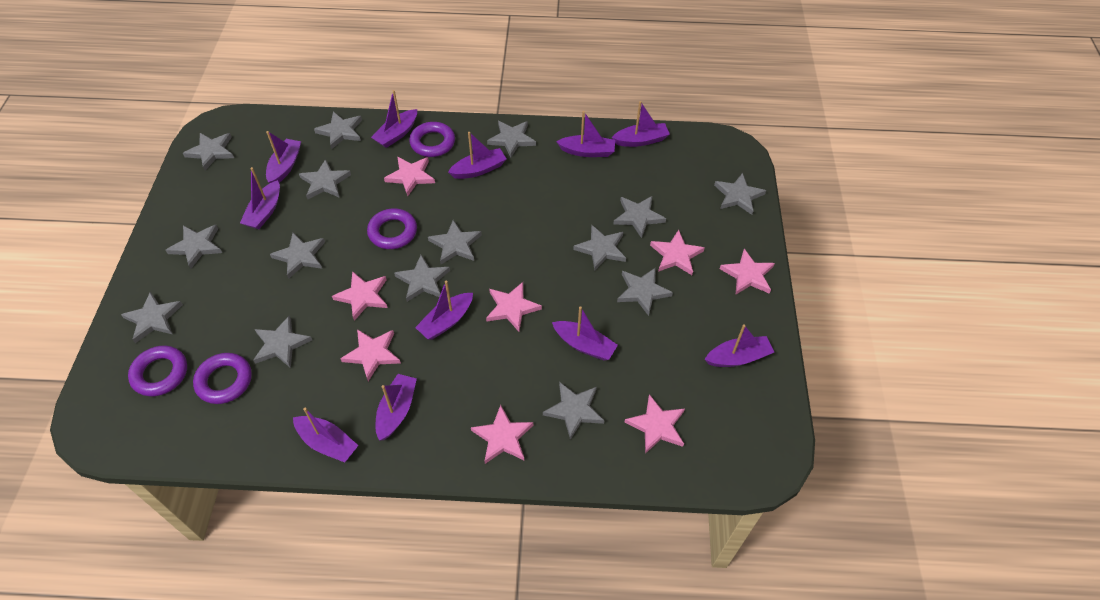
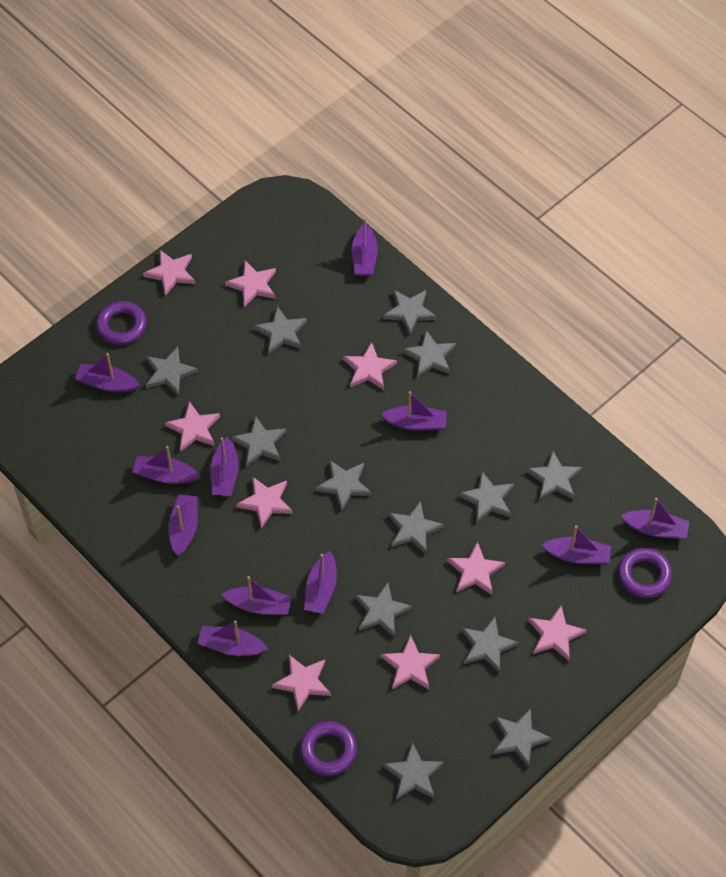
grey star: [121,292,183,343] [166,225,222,269] [183,133,234,170] [253,316,312,368] [270,233,325,279] [299,159,351,199] [314,111,362,149] [394,255,450,302] [428,220,482,264] [487,121,536,157] [543,382,604,440] [573,225,626,270] [613,196,666,238] [617,267,673,316] [714,173,766,215] = 15 -> [146,347,198,396] [231,416,286,467] [253,306,307,354] [315,460,372,511] [355,582,413,638] [383,290,437,336] [383,742,444,800] [388,501,444,554] [402,330,456,378] [458,471,514,523] [461,617,519,673] [493,708,552,768] [526,451,582,500] = 13
pink star: [332,271,388,321] [340,329,401,381] [384,157,435,196] [471,405,533,464] [486,282,542,332] [624,394,685,454] [650,230,705,275] [720,249,775,294] = 8 -> [143,250,195,296] [165,401,220,452] [225,261,276,307] [236,476,293,529] [272,655,331,711] [343,342,397,390] [381,634,440,689] [447,541,505,595] [528,605,587,661] = 9
purple ring: [128,346,187,396] [193,353,252,404] [367,208,417,249] [409,122,455,157] = 4 -> [96,301,147,345] [300,721,357,776] [618,548,672,598] = 3

